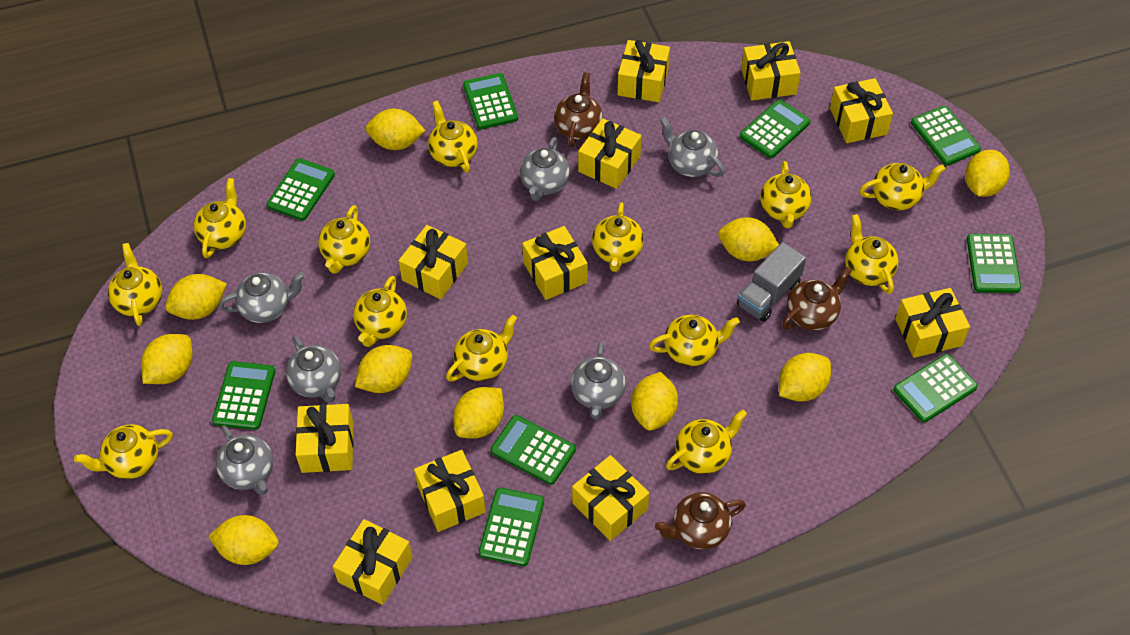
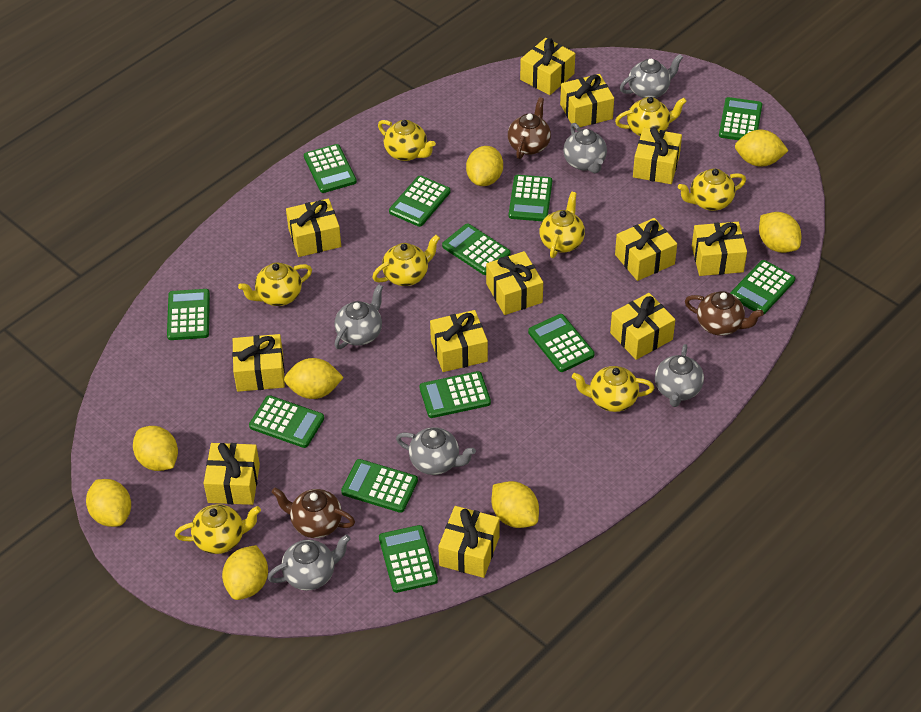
green calculator: [212,361,275,430] [267,158,335,221] [463,73,518,129] [479,488,544,566] [490,415,576,485] [740,99,811,158] [893,354,978,422] [911,106,981,166] [967,234,1021,293] = 9 -> [167,289,210,340] [249,395,324,448] [304,144,357,193] [341,459,418,513] [379,525,438,593] [389,176,450,227] [419,371,491,418] [442,224,511,275] [509,175,552,221] [528,314,595,372] [719,97,762,140] [730,260,795,314] = 12
grey truck: [737,242,806,322] = 1 -> none = 0
yellow gift: [296,404,354,473] [333,519,413,605] [399,225,468,299] [414,450,486,532] [522,226,588,300] [572,455,649,541] [578,118,641,189] [618,40,670,102] [741,41,801,101] [830,78,893,143] [895,288,970,358] = 11 -> [204,443,260,505] [232,334,285,392] [286,199,341,257] [430,310,488,372] [438,506,500,578] [486,251,543,315] [520,38,575,95] [560,74,614,129] [610,293,675,360] [615,218,677,281] [633,127,682,184] [692,222,747,276] = 12
yellow lemon: [141,334,192,384] [165,274,227,320] [208,515,279,565] [355,345,412,393] [366,109,426,150] [453,387,504,438] [631,372,678,431] [718,217,779,261] [779,353,831,402] [965,150,1010,197] = 10 -> [86,479,131,527] [133,426,178,471] [222,545,268,600] [284,358,344,399] [466,146,503,186] [492,481,539,528] [735,130,789,167] [759,212,801,253] = 8
yellow teapot: [74,424,173,479] [108,243,162,326] [194,178,246,258] [318,205,370,274] [353,276,407,347] [428,100,478,172] [446,315,517,381] [592,203,644,272] [649,315,740,366] [666,409,747,474] [760,161,812,228] [845,214,899,294] [859,163,946,210] = 13 -> [175,504,261,554] [238,262,312,306] [372,235,440,286] [378,120,436,161] [539,192,585,258] [572,366,654,412] [615,97,687,136] [678,169,746,211] = 8

